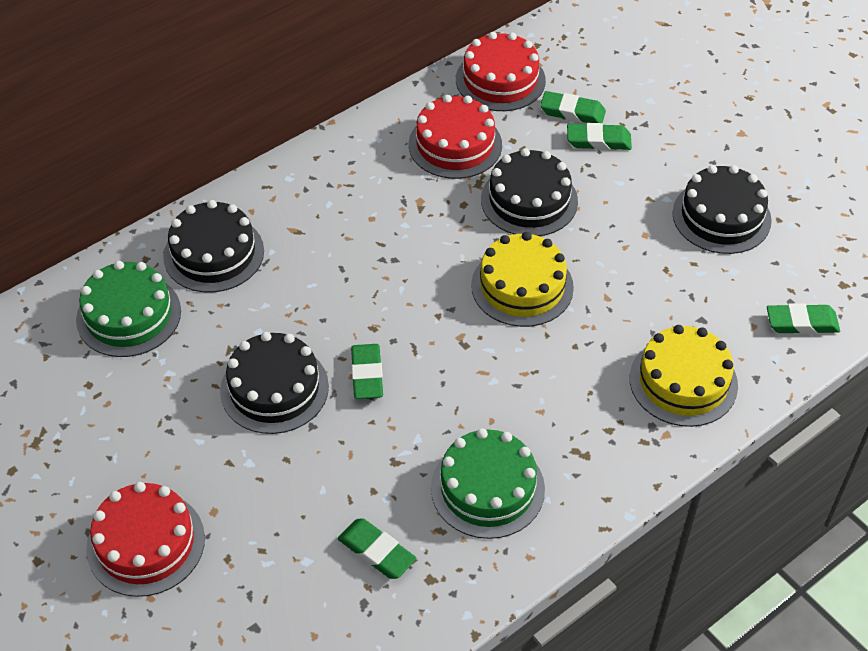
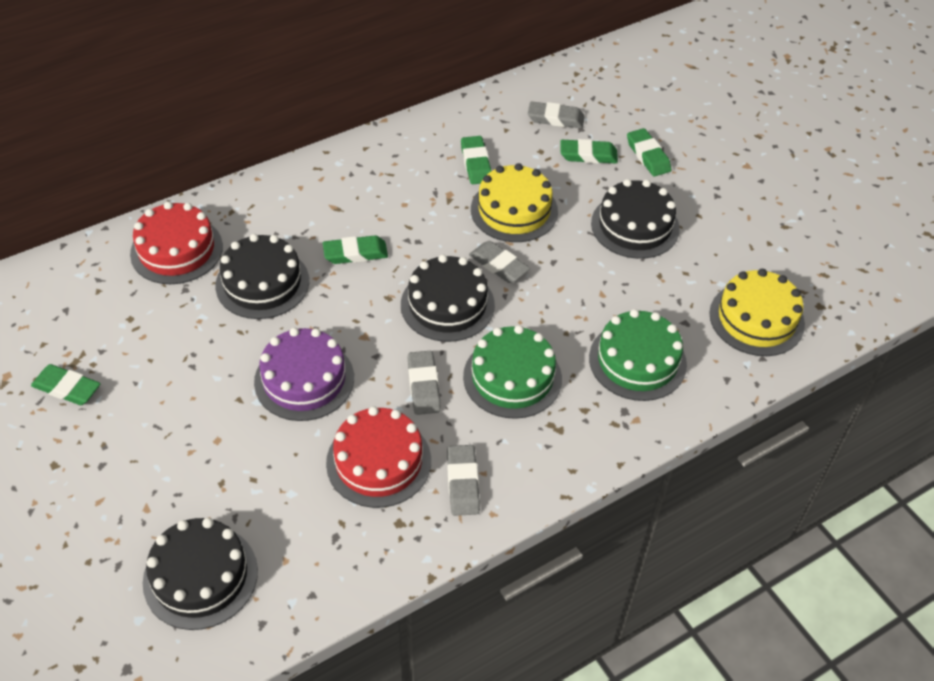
grey eraser: none = 0 -> [408,351,441,415] [447,445,480,516] [469,241,530,283] [528,101,585,128] = 4
purple cake: none = 0 -> [254,328,354,421] = 1
red cake: [86,482,205,597] [408,95,502,179] [456,32,546,111] = 3 -> [130,202,223,284] [326,406,431,508] = 2

